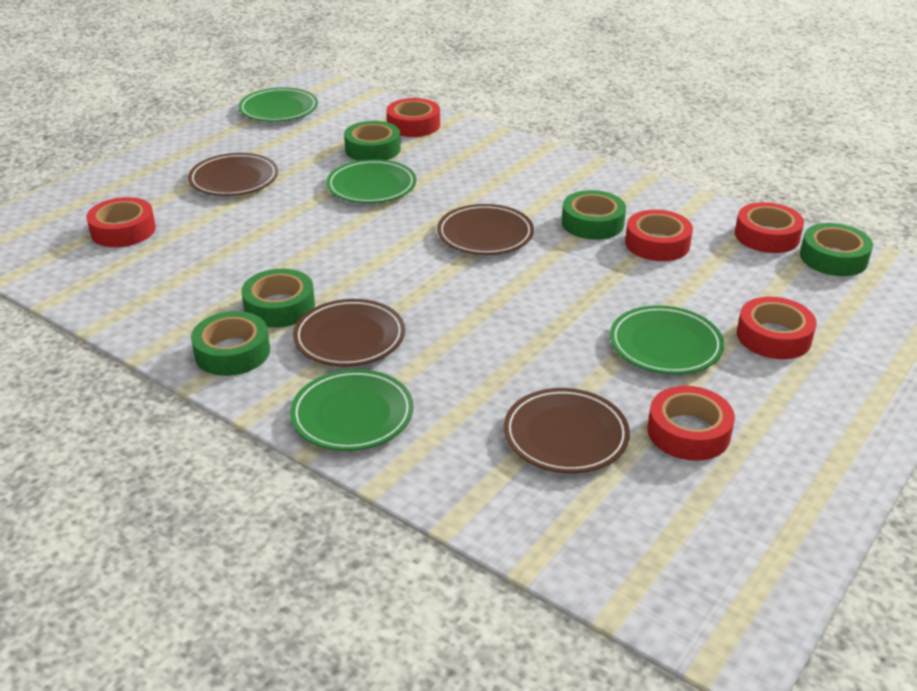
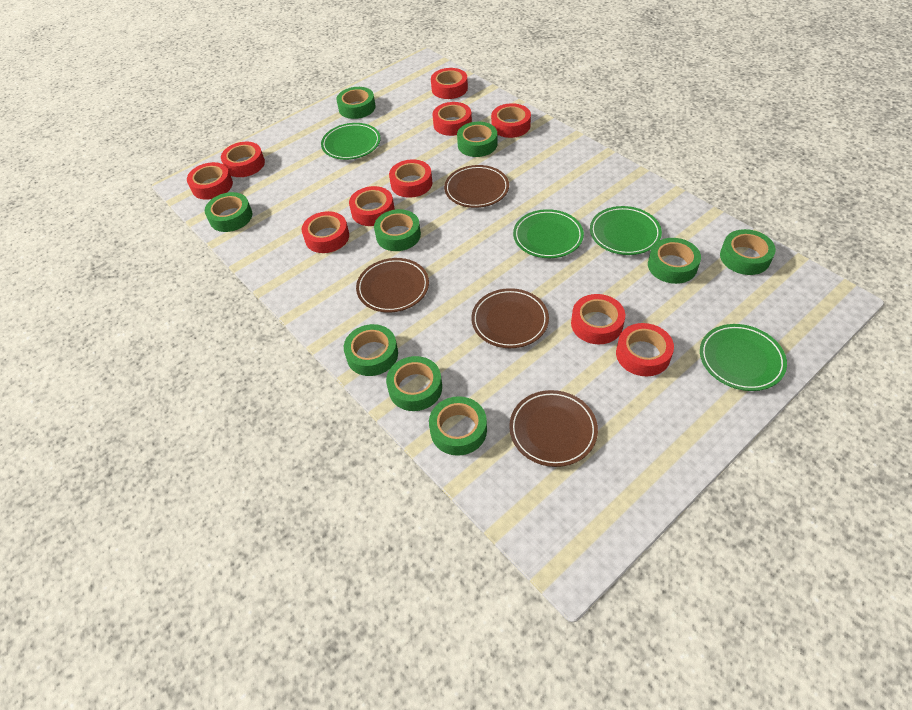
green tape: [191,311,270,376] [241,269,315,328] [344,121,401,161] [562,190,626,240] [800,223,873,276] = 5 -> [205,192,252,232] [336,87,376,119] [344,324,398,376] [374,209,421,251] [386,356,442,411] [429,396,487,456] [457,122,497,157] [648,238,701,284] [720,229,776,275] = 9
red tape: [86,197,156,247] [386,98,440,137] [625,210,693,261] [647,386,735,461] [735,202,804,253] [737,297,817,359] = 6 -> [187,162,233,200] [221,142,265,177] [302,211,349,253] [349,186,394,226] [389,159,432,198] [431,68,468,99] [432,102,472,136] [491,103,531,138] [571,294,625,344] [616,323,674,376] = 10

